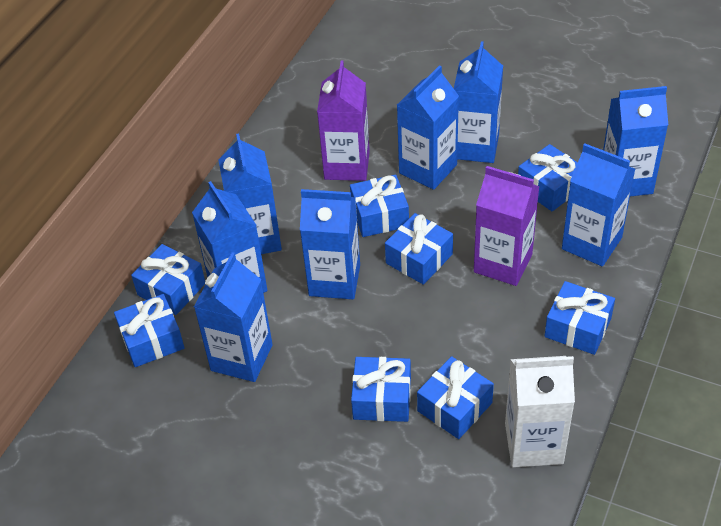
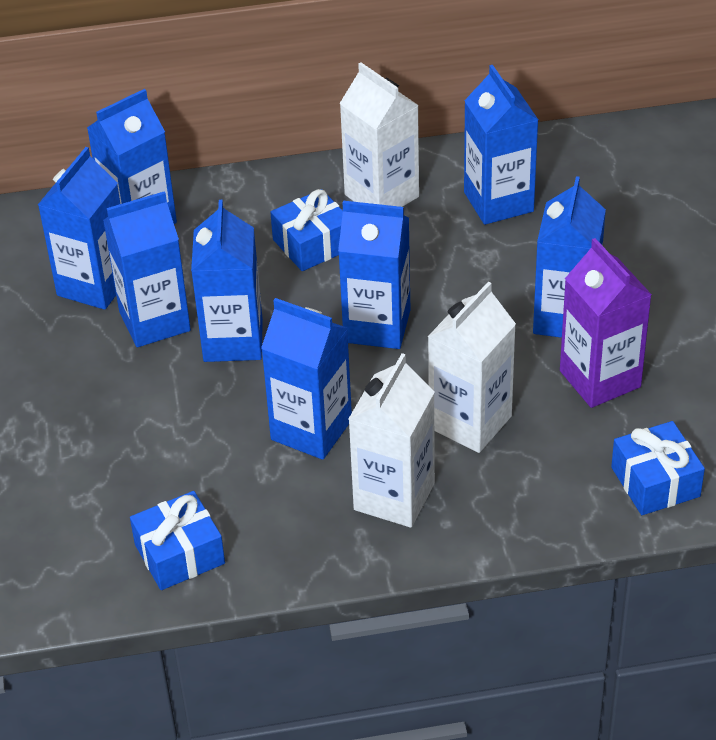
blue gift: [114,294,184,367] [131,244,205,315] [350,175,409,237] [351,357,411,422] [385,213,453,285] [417,356,494,439] [518,144,578,211] [545,281,615,355] = 8 -> [130,491,225,590] [270,189,343,271] [611,421,705,515] = 3
purple carton: [317,60,370,181] [474,166,540,286] = 2 -> [560,238,652,408] = 1
white carton: [505,356,575,467] = 1 -> [339,62,419,207] [349,353,435,528] [428,282,516,453] = 3

